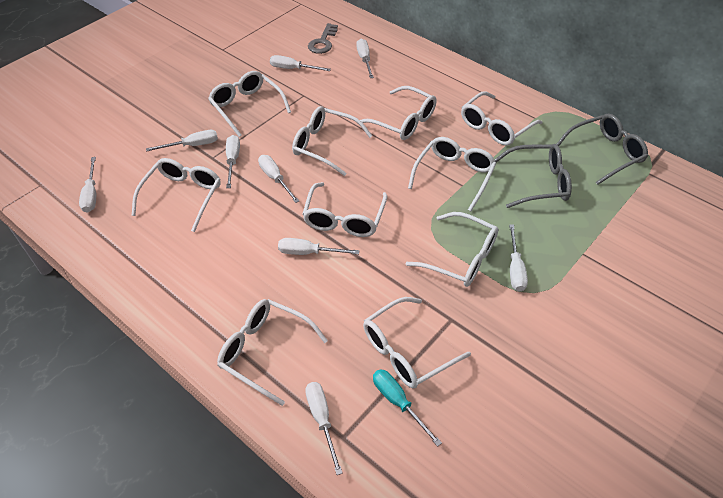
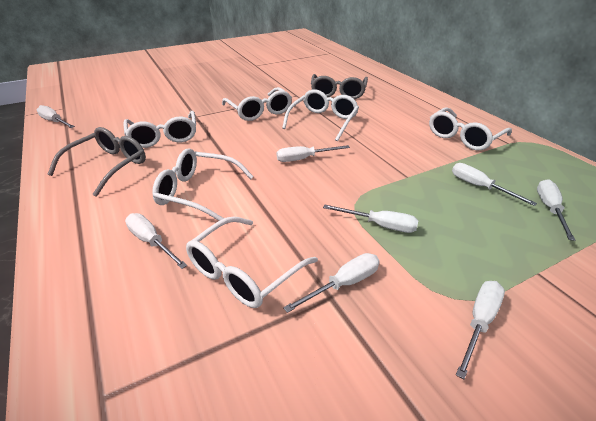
grey key: [308,23,338,54] = 1 -> none = 0
turquoise screwdriver: [373,369,442,447] = 1 -> none = 0
white glasses: [132,158,221,232] [208,71,291,137] [217,299,328,406] [292,106,372,176] [302,182,387,237] [357,86,437,140] [363,297,471,388] [406,212,498,287] [408,137,496,211] [461,91,542,146] = 10 -> [123,111,196,148] [152,148,254,221] [186,216,318,308] [222,87,292,121] [282,89,359,142] [429,107,512,150] = 6
white screwdriver: [79,157,96,212] [146,130,218,151] [226,135,240,188] [258,155,299,203] [270,55,331,71] [278,238,360,255] [305,382,343,475] [356,39,374,78] [509,224,528,292] = 9 -> [36,105,75,128] [125,213,187,269] [276,145,350,162] [283,253,380,313] [323,204,418,233] [452,163,537,206] [456,281,505,380] [537,179,576,241] = 8

